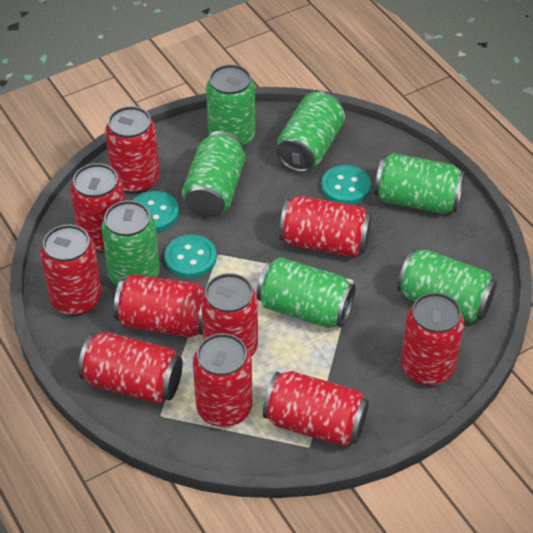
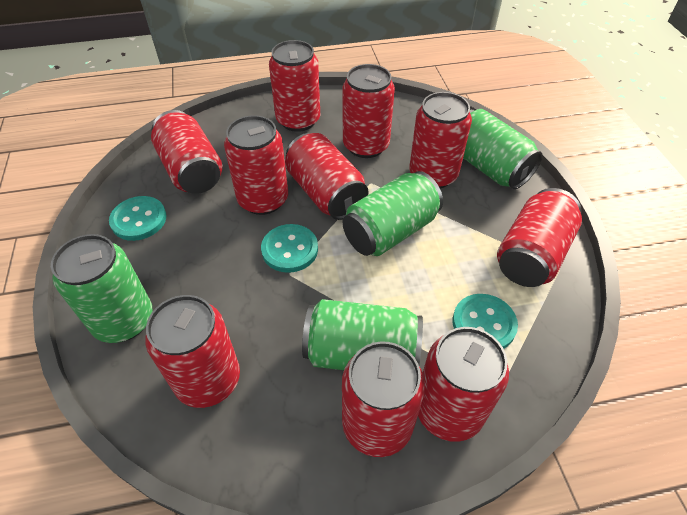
green can: [101,200,160,286] [182,131,245,218] [206,64,255,147] [256,257,355,328] [276,91,345,172] [374,153,465,214] [397,249,497,323] = 7 -> [51,234,153,343] [302,299,423,370] [342,171,443,256] [463,109,543,189] = 4

